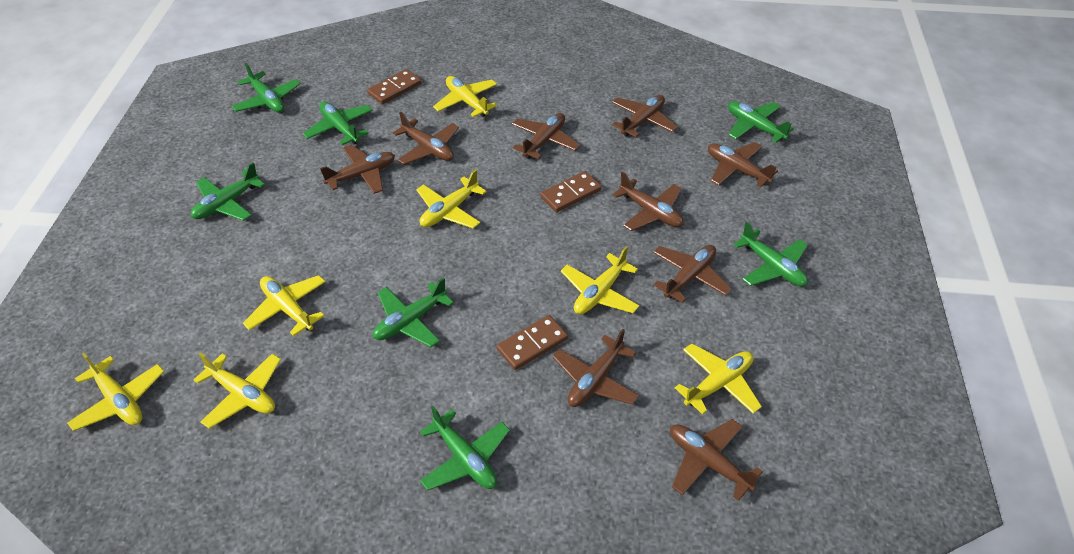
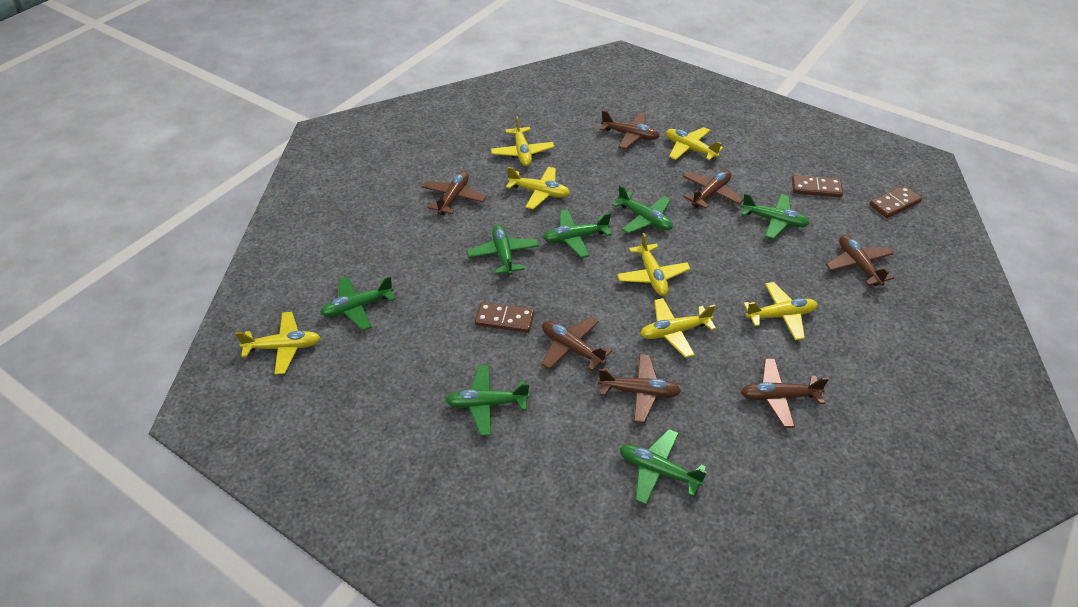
brown plane: [320,145,395,194] [393,112,459,165] [512,113,580,159] [552,329,639,407] [612,95,678,137] [613,172,683,231] [653,245,732,303] [670,419,763,501] [708,142,778,188] = 9 -> [422,171,486,215] [542,317,612,371] [598,354,681,423] [600,110,659,149] [683,170,744,209] [741,359,829,428] [826,235,894,286] = 7

